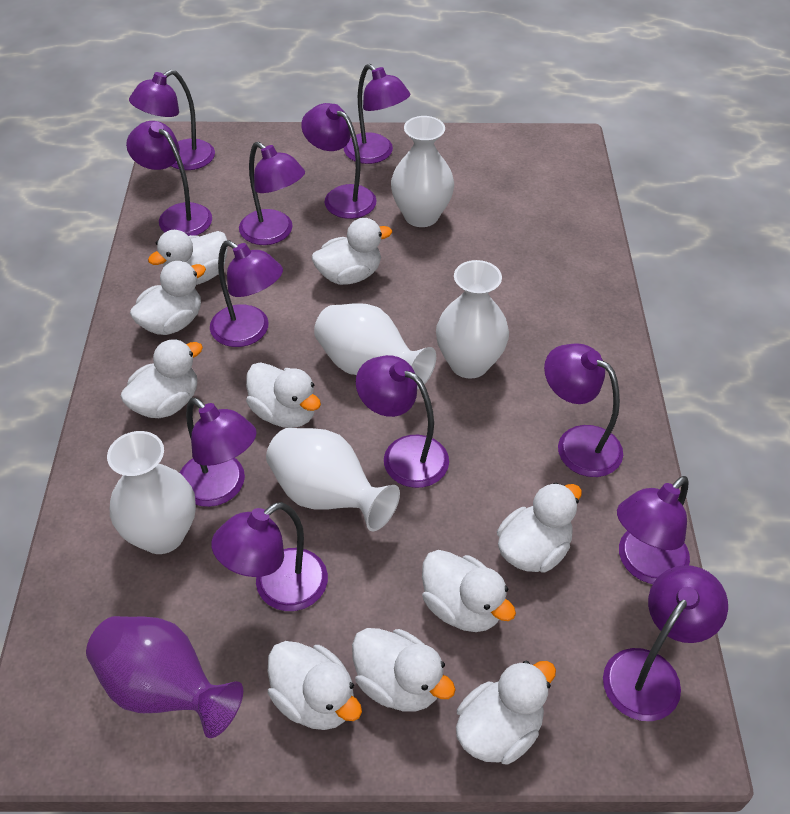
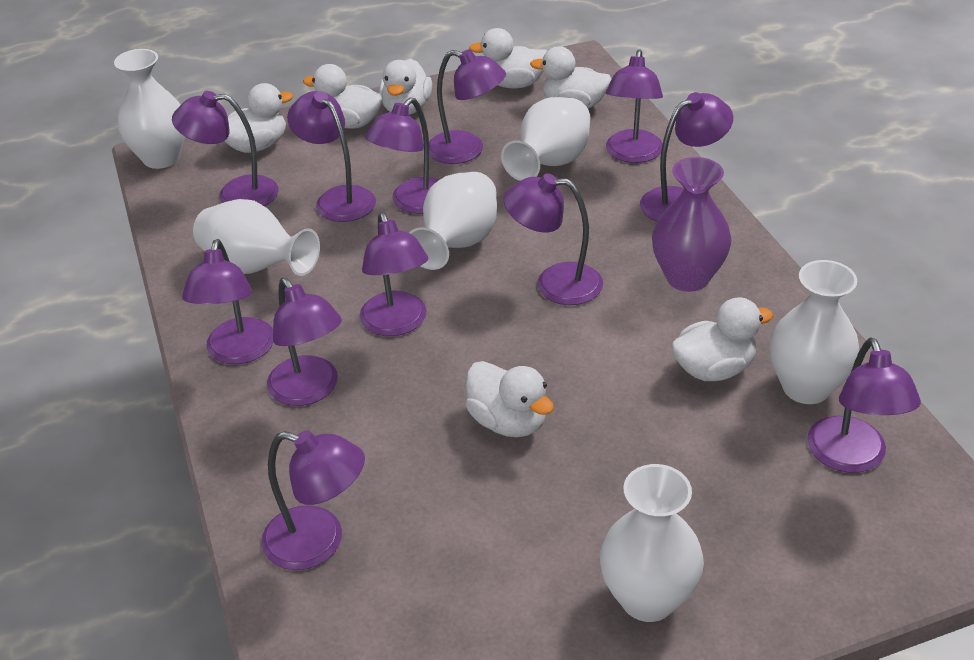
white duck: [120,339,203,418] [130,261,206,335] [148,230,228,285] [246,362,321,428] [268,641,362,730] [312,218,392,285] [352,628,456,712] [422,550,516,632] [456,660,556,765] [497,483,582,573] = 10 -> [225,83,293,153] [303,64,383,129] [379,59,432,115] [466,361,554,437] [469,28,547,89] [530,46,612,109] [671,297,773,381] = 7
white vase: [107,431,196,554] [266,428,400,531] [314,304,436,390] [391,116,454,227] [436,260,509,379] = 5 -> [114,49,185,169] [193,199,320,276] [409,172,497,270] [501,97,590,181] [600,464,704,622] [770,260,859,404] = 6

